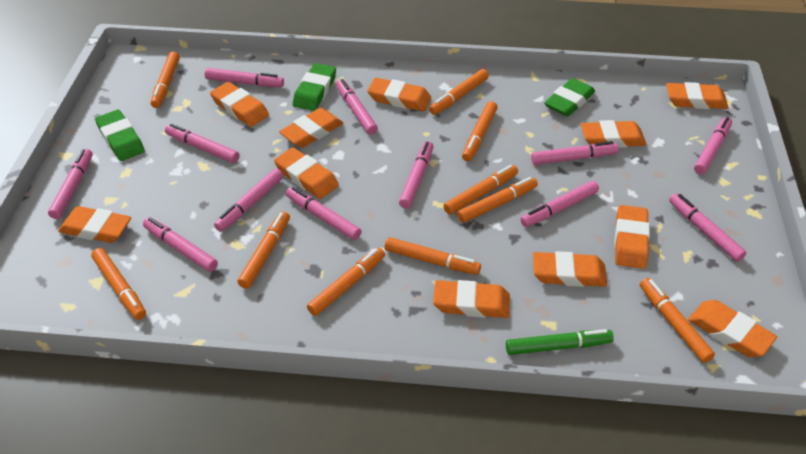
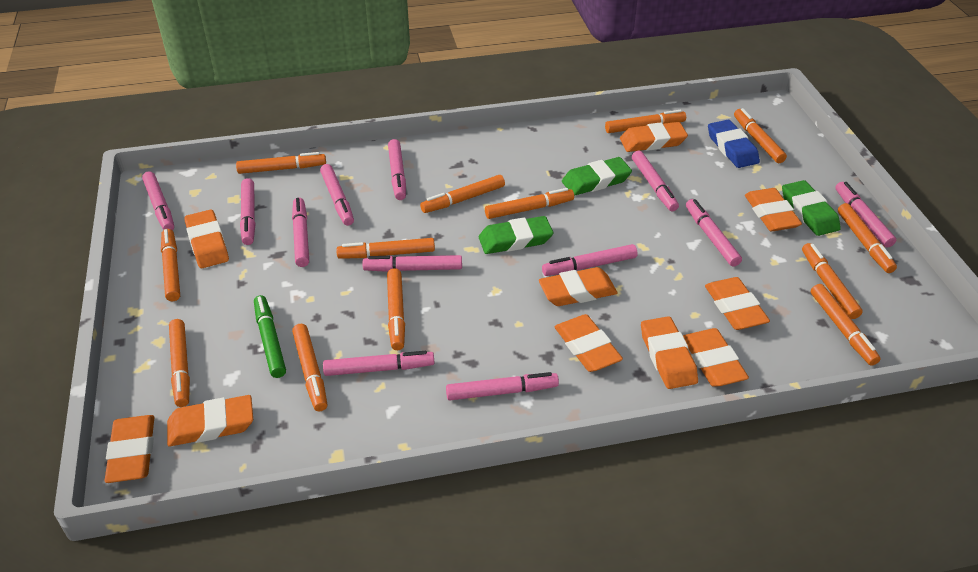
blue eraser: none = 0 -> [708,120,760,168] = 1
orange eraser: [58,206,131,243] [210,82,269,127] [274,147,339,199] [279,108,343,148] [367,78,431,111] [433,280,510,318] [533,251,607,287] [581,120,647,148] [614,205,650,269] [666,82,729,109] [688,300,777,357] = 11 -> [104,415,154,483] [167,395,253,447] [184,210,229,268] [539,267,617,306] [554,314,623,372] [620,122,688,152] [641,316,698,389] [683,328,749,387] [705,277,770,330] [745,188,802,231] = 10
orange marker: [91,248,146,320] [151,51,180,108] [237,212,290,289] [307,248,385,316] [385,237,481,275] [429,69,489,115] [444,165,518,215] [457,177,538,223] [462,101,498,161] [640,278,715,363] = 10 -> [161,229,180,301] [169,319,190,407] [236,152,326,174] [292,324,328,411] [336,238,435,258] [387,268,405,350] [420,175,505,213] [485,188,574,219] [605,110,686,133] [734,108,787,163] [802,243,863,319] [811,284,881,366] [838,203,897,273] = 13

